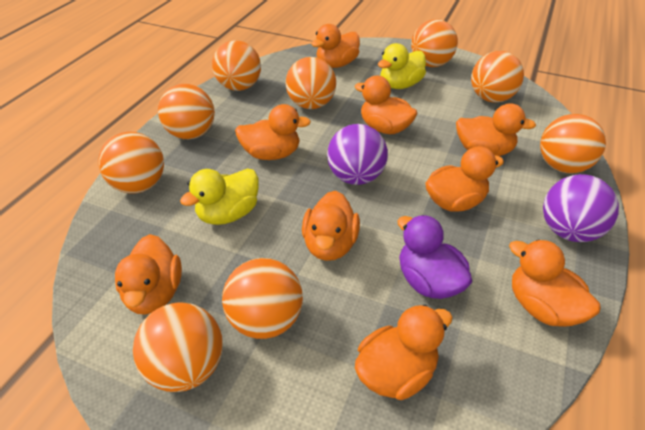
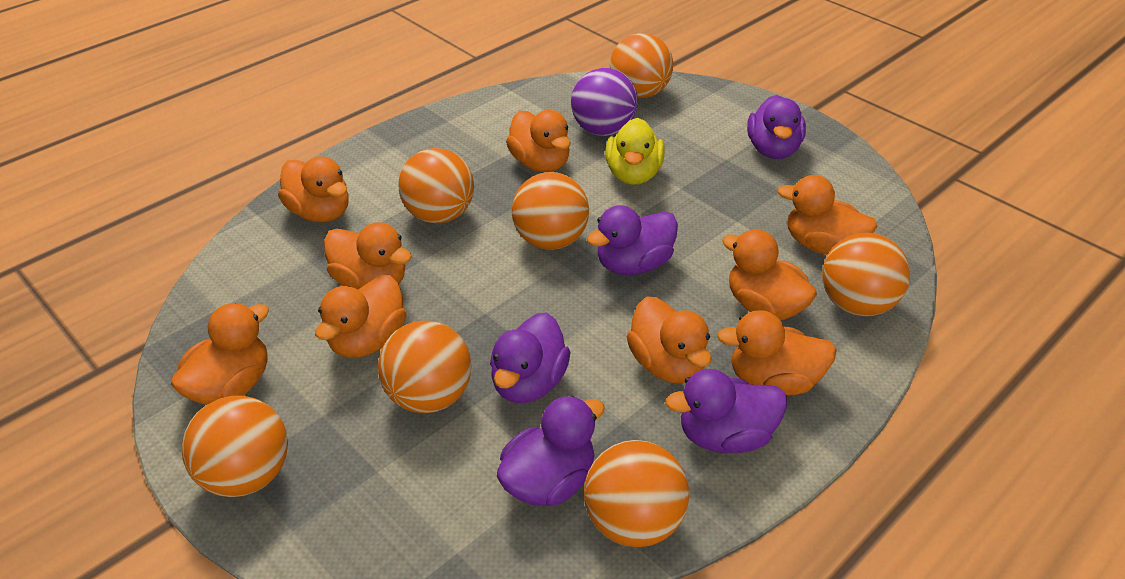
orange ball: [98,132,164,194] [133,302,223,392] [158,84,215,139] [212,40,261,91] [222,258,303,339] [286,57,336,109] [411,19,458,67] [471,51,524,103] [540,114,606,173] = 9 -> [182,396,288,497] [378,321,472,413] [399,148,474,223] [512,172,589,250] [584,440,689,547] [610,33,673,98] [822,233,910,316] = 7
purple ball: [327,124,388,185] [543,174,619,242] = 2 -> [571,68,638,136] = 1
purple duck: [397,215,472,299] = 1 -> [490,312,570,403] [497,395,605,506] [587,205,678,275] [665,369,787,453] [747,95,806,159] = 5
yellow duck: [180,169,259,225] [378,43,426,89] = 2 -> [605,118,665,185] = 1

